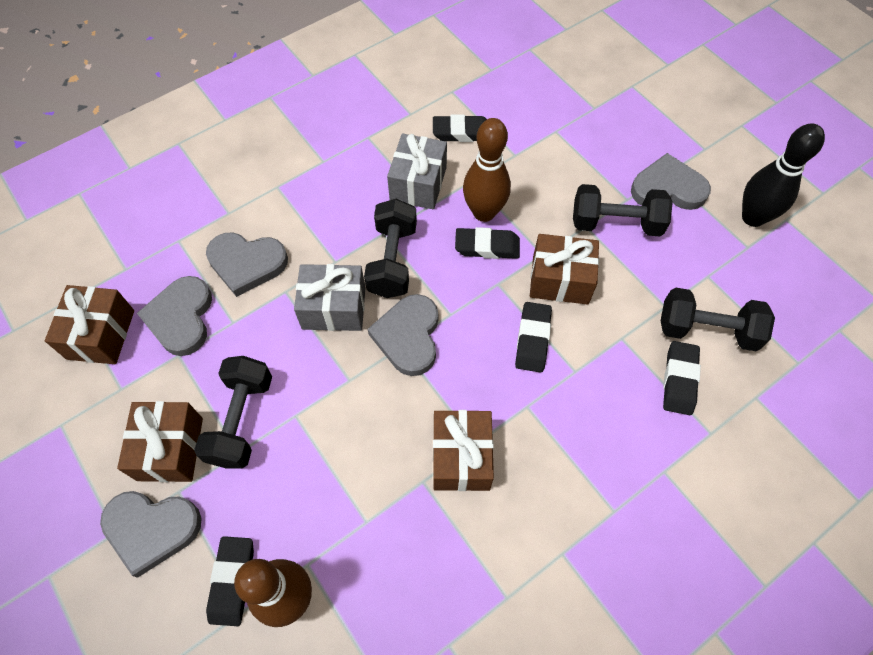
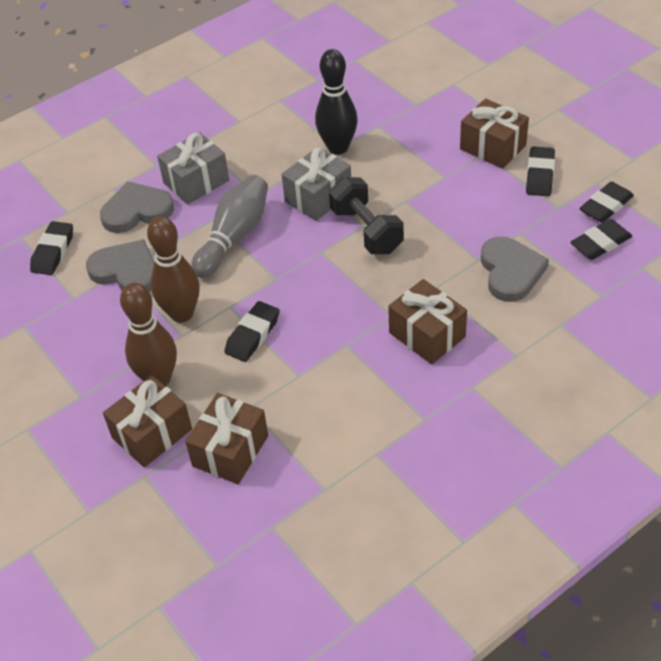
black dumbbell: [194,356,272,469] [364,199,417,298] [573,184,673,236] [661,287,775,351] = 4 -> [329,177,404,254] = 1
grey bowling pin: none = 0 -> [191,175,268,278] = 1
grey heart: [100,491,202,578] [137,276,212,356] [206,232,288,297] [368,294,439,376] [631,153,711,210] = 5 -> [86,239,154,292] [100,181,174,233] [481,237,549,302] = 3

